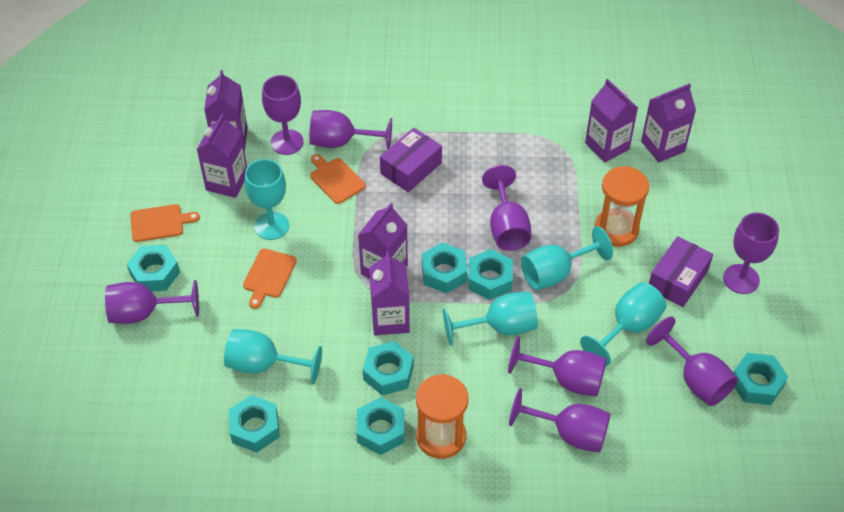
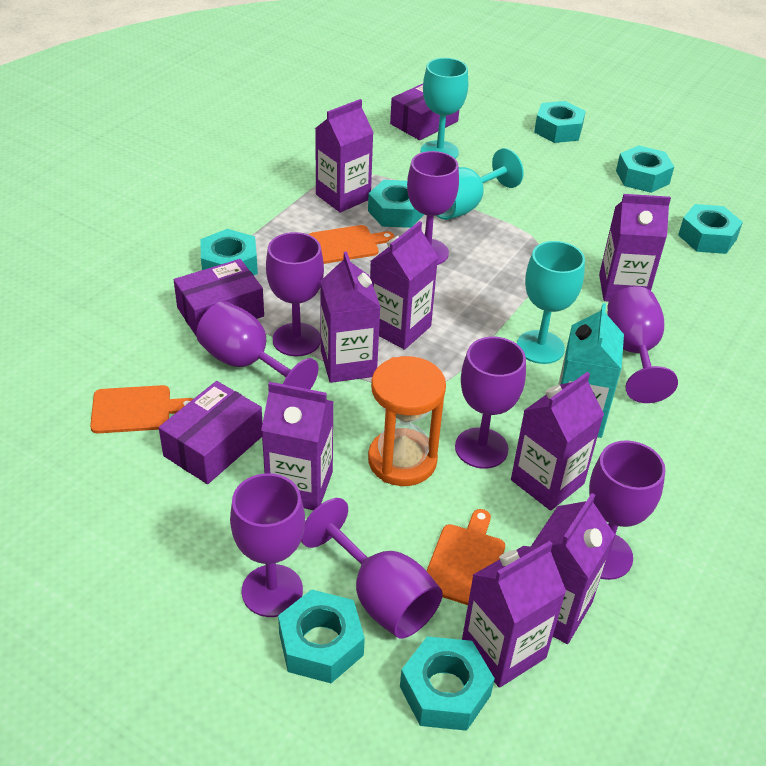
orange hourglass: [416,374,468,459] [595,166,649,247] = 2 -> [368,356,446,486] = 1
purple box: [380,128,442,192] [649,236,713,307] = 2 -> [159,381,263,484] [174,259,264,337] [390,84,459,140] = 3
purple carton: [197,114,247,198] [204,70,248,151] [358,203,408,279] [369,251,410,336] [585,79,638,163] [641,83,696,162] = 6 -> [261,382,334,510] [315,99,373,212] [320,251,381,383] [370,221,438,350] [462,541,566,688] [511,372,604,511] [531,493,615,644] [599,194,671,302] = 8
turquoise carton: none = 0 -> [558,303,624,438] = 1
turquoise goblet: [224,329,322,384] [245,159,289,240] [443,292,538,346] [521,226,613,290] [580,282,667,366] = 5 -> [421,58,468,159] [436,148,524,220] [517,241,585,364] = 3

